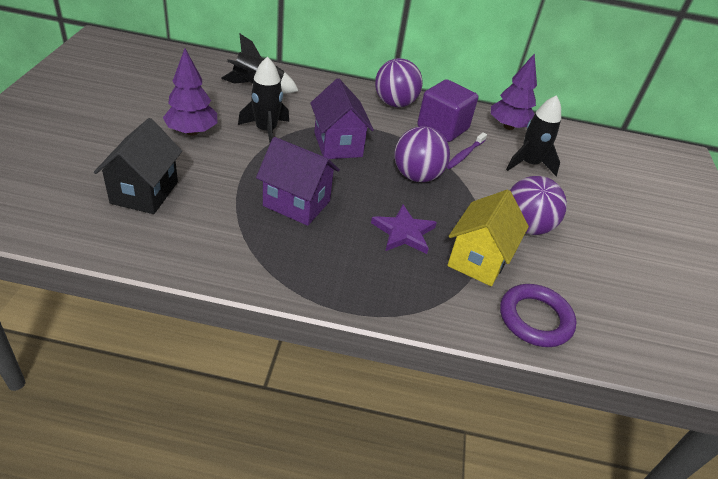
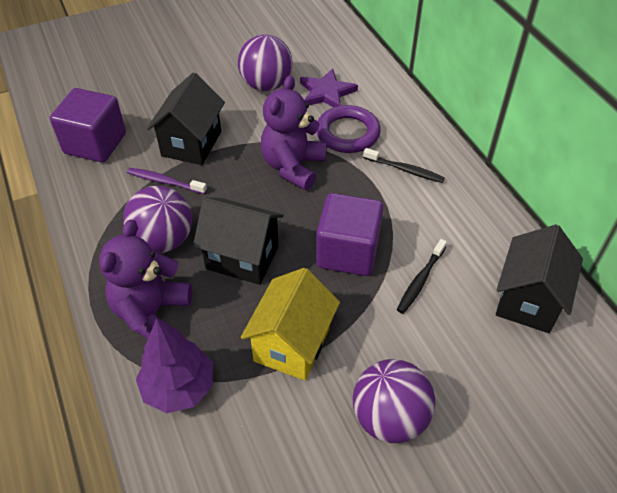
black house: [94,118,182,214] = 1 -> [147,73,225,165] [193,197,284,285] [496,225,583,333] = 3
black rocket: [221,34,299,94] [238,57,289,143] [506,95,561,176] = 3 -> none = 0
black toothbrush: none = 0 -> [363,148,445,183] [397,239,447,314] = 2
purple cube: [417,79,478,142] = 1 -> [50,88,126,162] [316,193,383,276] = 2
purple house: [256,137,340,226] [310,79,374,159] = 2 -> none = 0
purple teddy bear: none = 0 -> [99,219,192,339] [261,75,327,190] = 2
purple tree: [163,48,217,136] [491,53,537,130] = 2 -> [136,318,213,413] = 1

